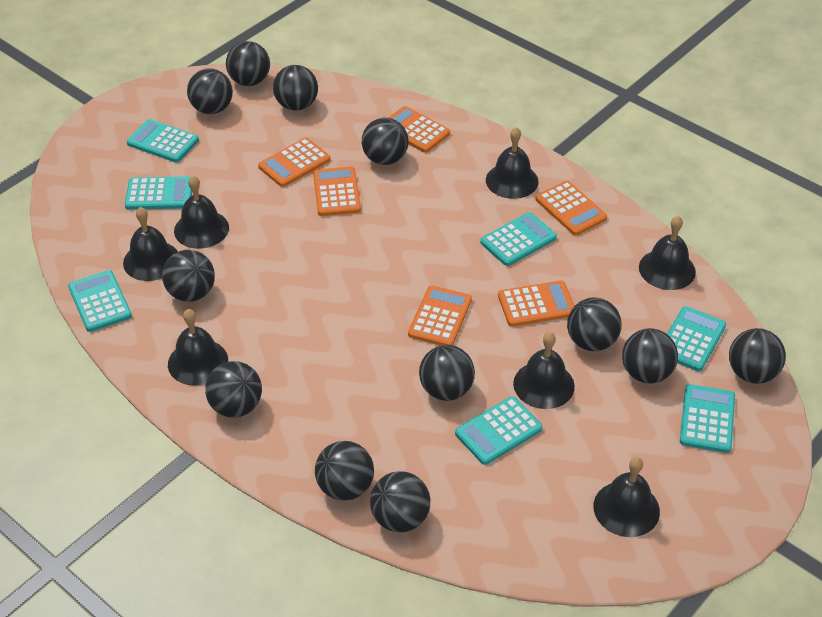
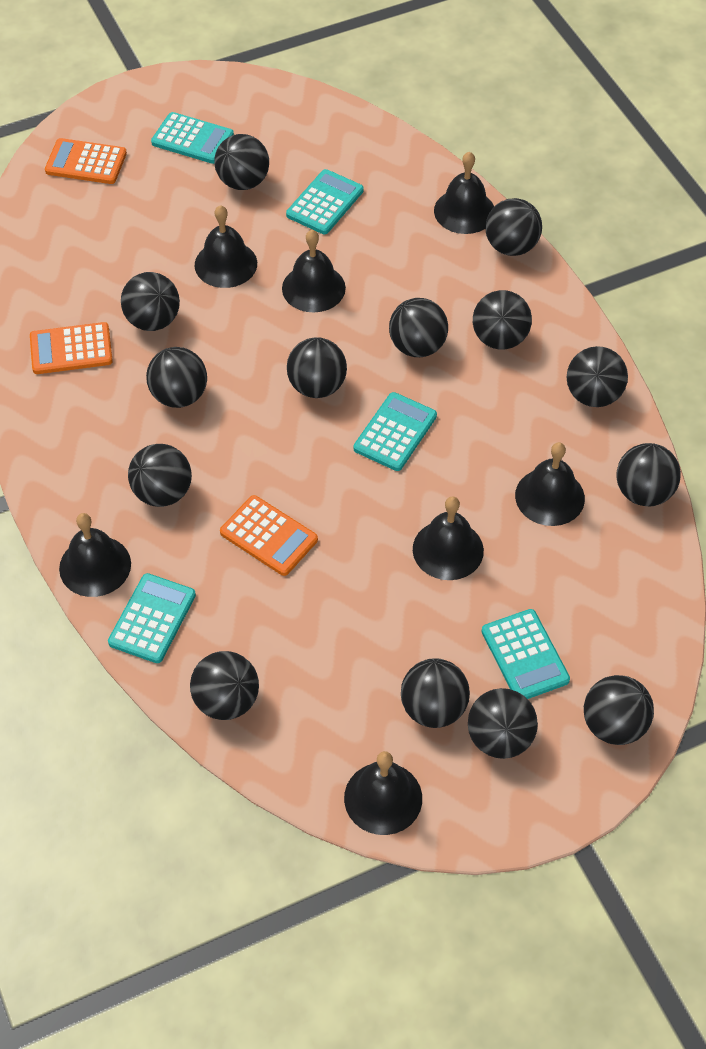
black ball: [162,250,215,302] [187,68,233,114] [205,361,262,418] [226,41,270,86] [273,65,318,111] [315,441,374,501] [362,118,409,165] [370,471,430,533] [419,345,475,401] [567,297,622,351] [622,328,678,384] [729,328,786,384] = 12 -> [121,272,180,331] [128,444,192,507] [146,347,207,408] [190,651,259,720] [215,134,269,190] [287,337,347,398] [389,298,448,357] [401,658,470,728] [468,688,538,759] [473,290,532,350] [485,198,542,256] [567,346,628,407] [584,675,654,745] [616,443,681,506] = 14
orange calculator: [258,138,331,187] [313,167,361,216] [389,106,450,153] [408,285,472,346] [498,281,575,327] [536,181,607,235] = 6 -> [30,322,113,374] [45,138,127,184] [220,495,318,576] = 3
turquoise calculator: [68,270,132,332] [125,176,192,210] [127,119,199,163] [455,396,543,465] [480,212,557,266] [667,306,726,371] [680,384,735,453] = 7 -> [108,573,196,663] [151,112,234,164] [286,169,364,234] [354,392,437,471] [482,609,570,699] = 5

